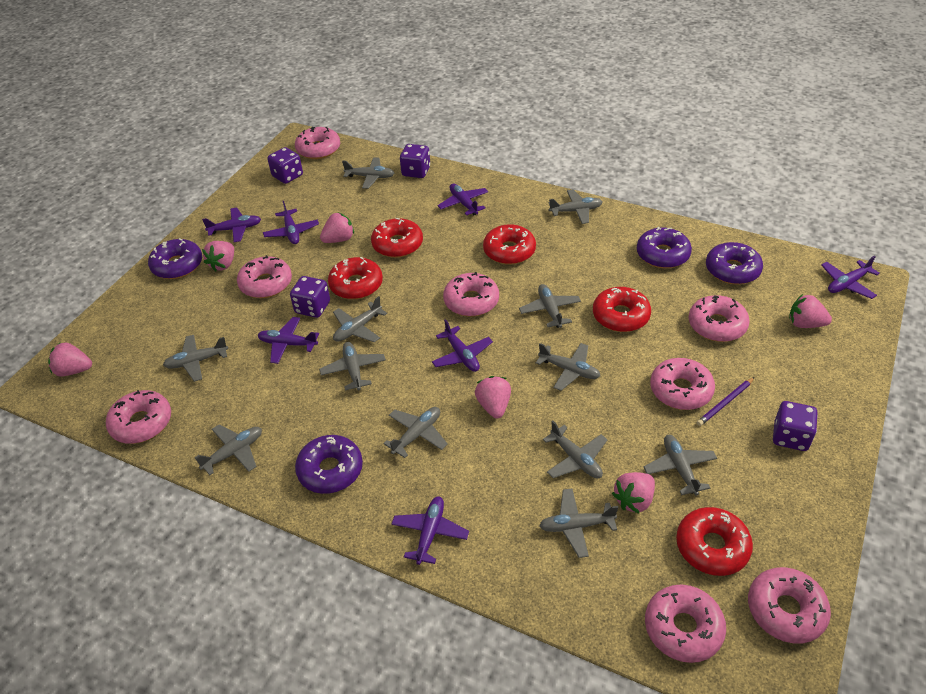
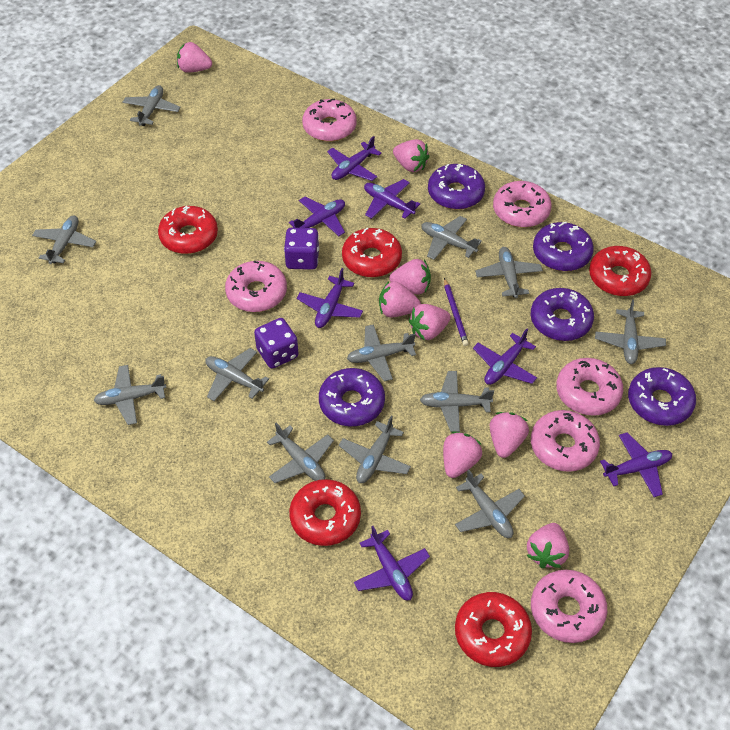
pink donut: [106,390,171,444] [237,255,292,298] [295,127,340,159] [443,272,499,317] [645,585,726,663] [650,358,715,410] [689,295,750,342] [748,567,831,644] = 8 -> [225,261,287,312] [302,99,357,142] [493,181,552,228] [531,410,600,472] [531,570,607,643] [556,358,623,416] = 6
pink strawberry: [48,342,92,377] [202,241,234,272] [320,212,354,243] [475,376,511,418] [612,472,655,514] [789,294,832,328] = 6 -> [177,42,212,73] [379,281,421,317] [389,259,431,295] [393,139,430,172] [409,304,451,340] [443,431,482,478] [490,412,529,458] [527,523,569,568] = 8
purple dice: [267,147,303,184] [290,276,330,318] [400,144,430,178] [773,401,818,451] = 4 -> [254,318,299,368] [284,228,319,270] = 2
purple donut: [148,238,202,279] [295,435,363,494] [637,227,692,268] [706,242,763,285] = 4 -> [319,368,385,426] [428,164,485,210] [531,288,594,341] [533,222,594,271] [628,367,696,426] = 5

